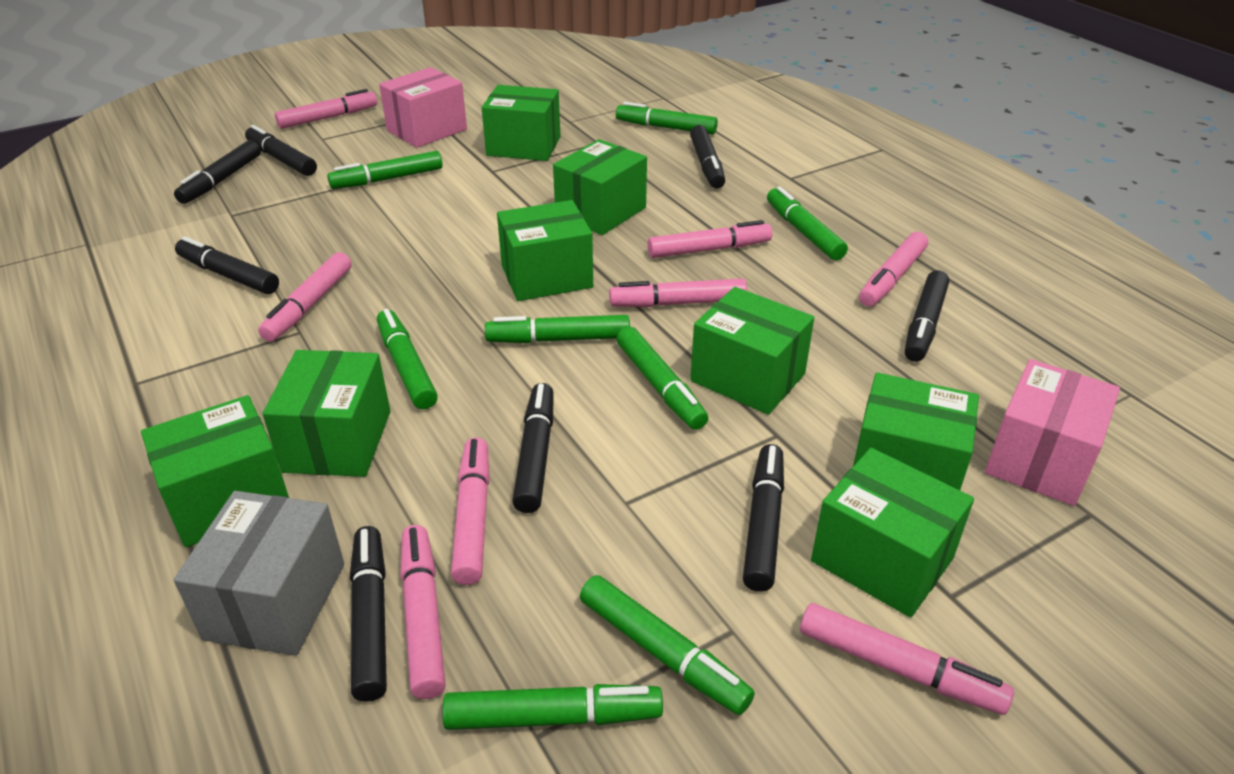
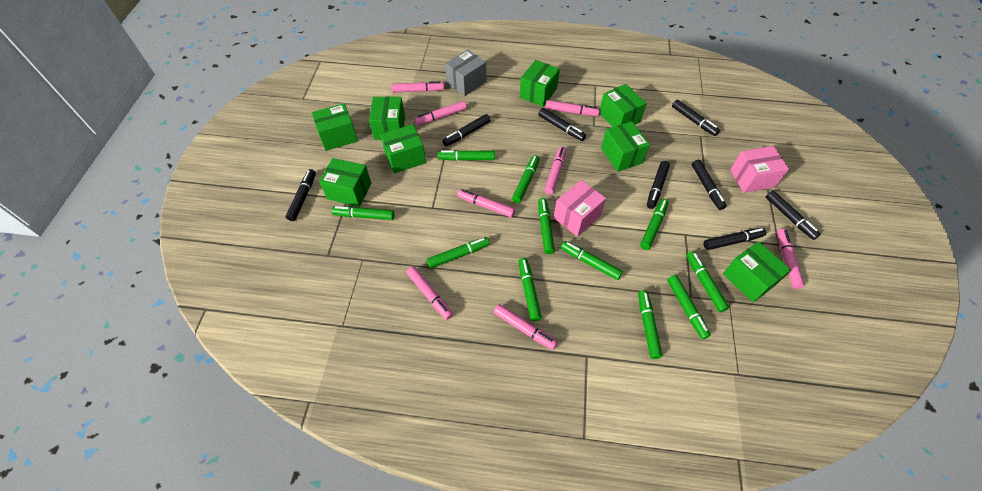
green marker: [327,151,443,189] [377,309,438,409] [442,684,663,730] [485,315,630,343] [580,575,755,715] [616,102,718,134] [616,326,708,430] [767,186,848,260] = 8 -> [332,206,394,220] [427,237,490,268] [437,150,495,161] [512,155,540,203] [519,258,542,321] [538,198,555,254] [561,241,623,280] [638,290,662,359] [640,199,669,250] [667,275,711,339] [686,251,729,312] = 11

